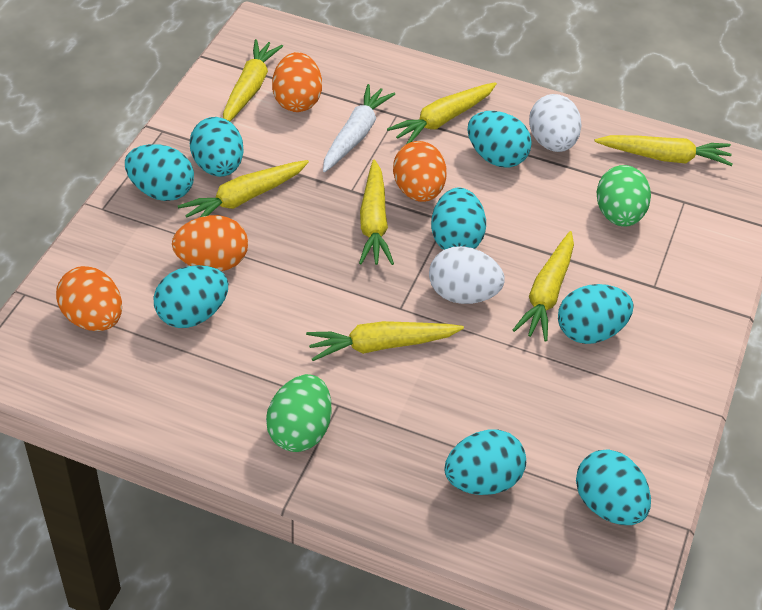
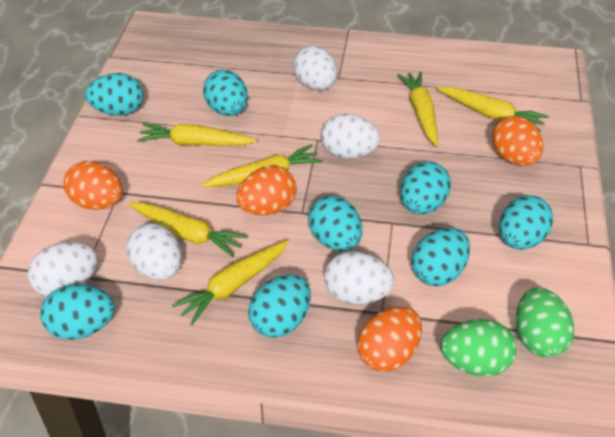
white carrot: [323,84,395,172] = 1 -> none = 0
white egg: [429,246,505,304] [529,94,582,152] = 2 -> [28,242,98,297] [126,223,182,280] [293,46,337,90] [321,113,380,159] [324,251,394,305] = 5
yellow carrot: [178,160,309,218] [223,39,283,121] [306,321,464,361] [359,160,394,265] [387,82,497,144] [513,231,574,342] [595,135,733,166] = 7 -> [129,202,248,258] [137,123,257,146] [172,240,288,325] [202,145,323,187] [397,72,438,146] [437,87,549,132] = 6

